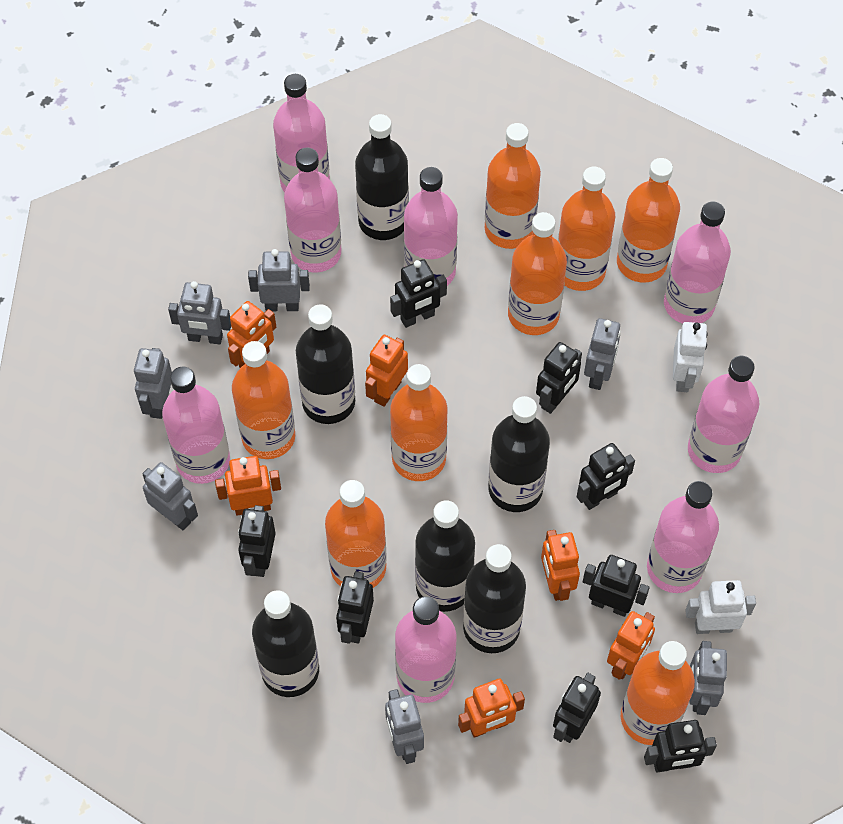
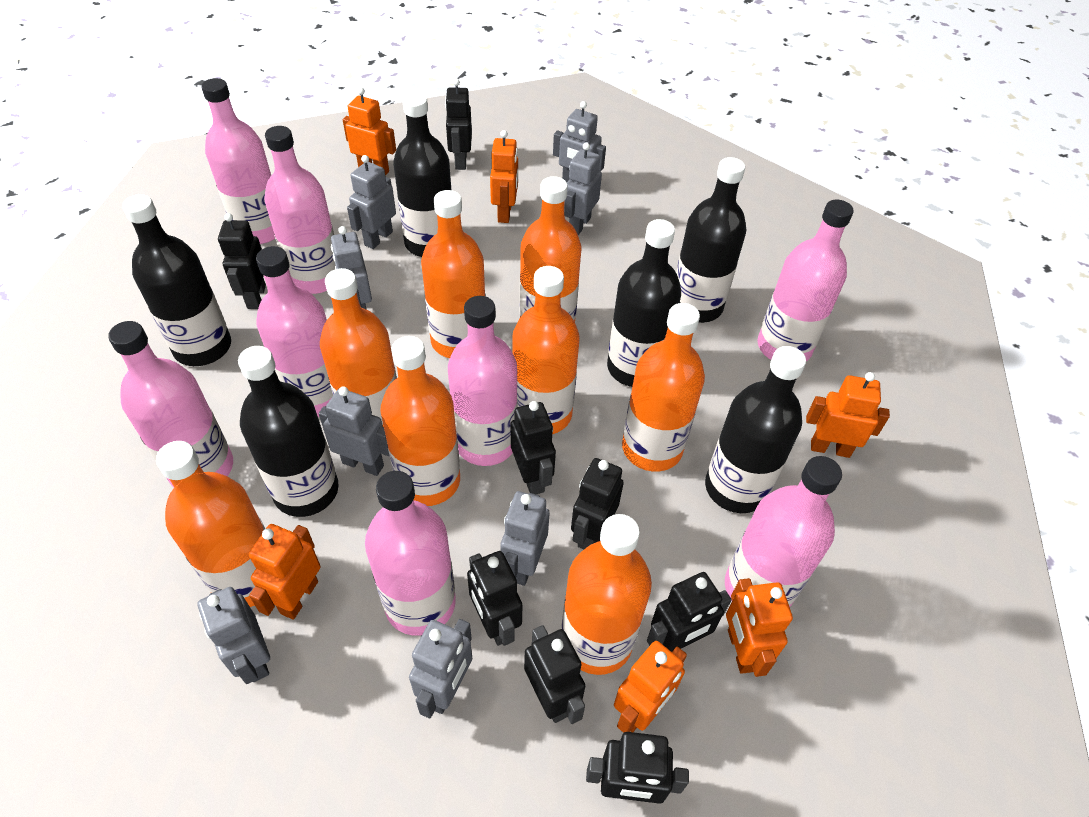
grey robot: [134,348,172,419] [142,462,198,530] [168,281,231,344] [248,249,310,311] [385,689,424,764] [584,318,621,390] [689,641,727,715] = 7 -> [198,587,270,684] [319,386,389,476] [331,226,372,310] [347,155,396,249] [409,619,472,718] [500,491,550,586] [553,101,606,182] [564,143,602,235] = 8
white robot: [673,322,708,392] [685,580,756,634] = 2 -> none = 0

